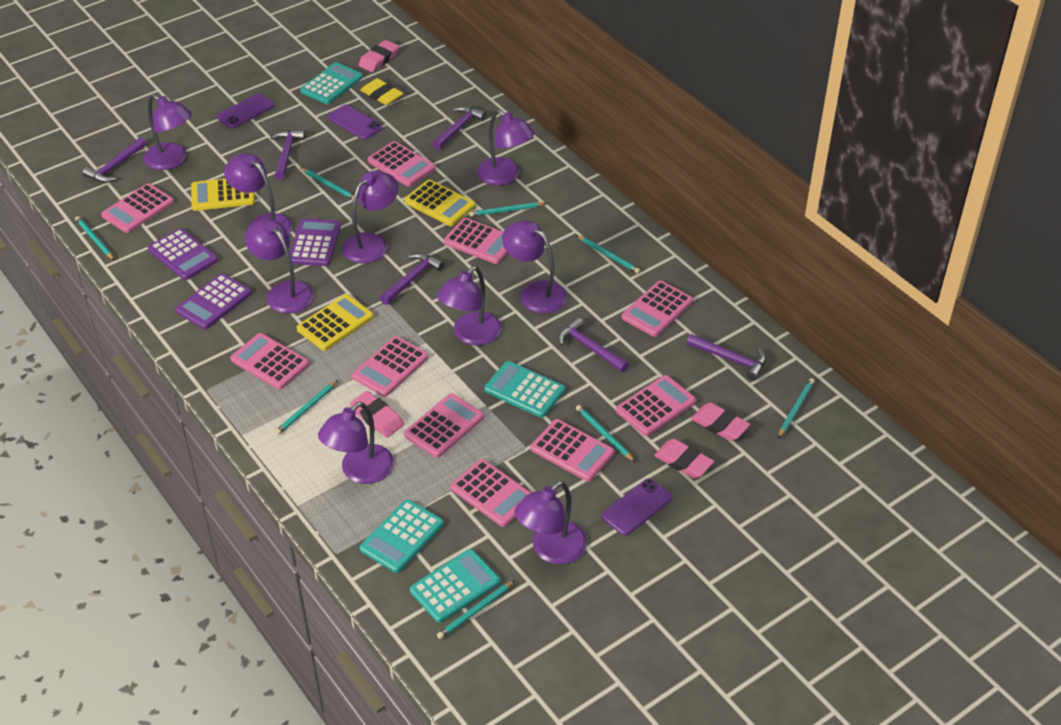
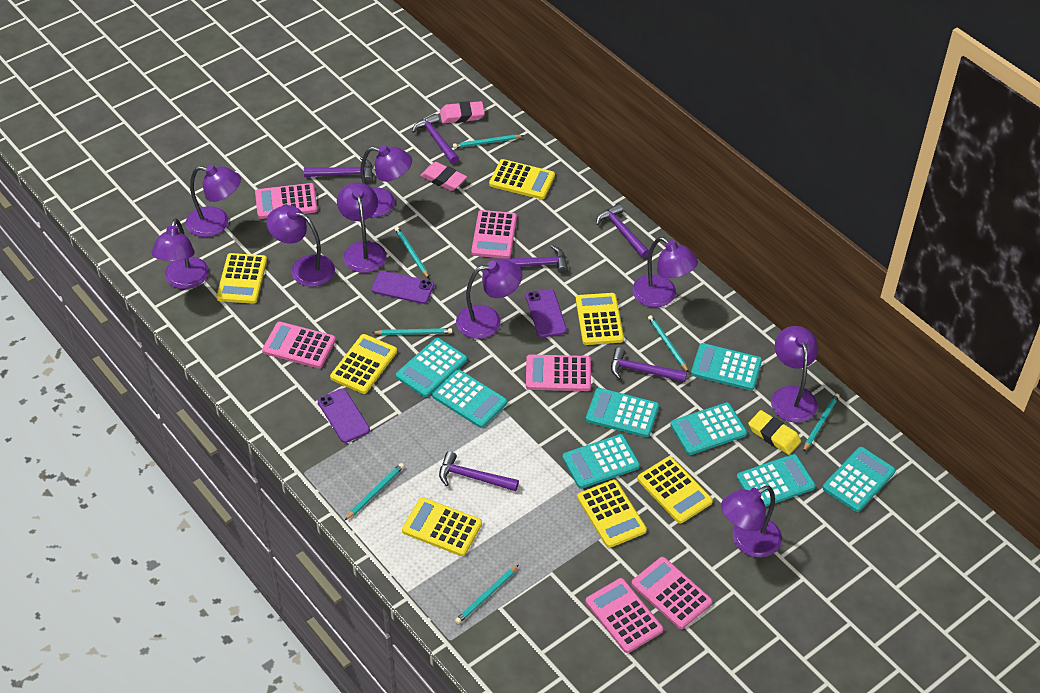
pink calculator: [101,183,174,233] [230,333,309,390] [352,336,428,397] [368,141,435,187] [404,393,484,458] [444,218,508,264] [450,459,531,527] [531,419,614,482] [616,375,696,436] [622,281,693,337] = 10 -> [255,183,318,219] [262,322,336,368] [471,210,517,259] [526,354,591,391] [585,578,663,653] [631,557,712,629] = 6
pink eraser: [350,391,404,437] [358,40,399,72] [654,439,714,478] [691,402,750,441] = 4 -> [420,162,467,191] [440,101,485,123] = 2
purple calculator: [148,228,218,280] [175,273,251,329] [290,218,341,266] = 3 -> none = 0
turquoise calculator: [300,62,363,104] [360,499,444,573] [410,549,500,623] [484,361,565,418] = 4 -> [396,338,467,397] [432,369,507,428] [562,434,640,489] [586,388,659,437] [670,402,747,455] [691,343,762,390] [737,454,816,507] [823,447,896,512] = 8
turquoise pencil: [75,216,114,260] [275,380,338,435] [301,168,354,200] [437,580,515,639] [469,202,547,216] [576,235,640,273] [576,405,635,462] [778,378,815,439] = 8 -> [345,463,404,520] [372,328,452,335] [395,227,429,278] [453,135,524,148] [455,565,519,624] [648,315,689,373] [803,393,840,452] = 7
yellow calculator: [191,179,255,211] [297,294,374,351] [404,180,475,226] = 3 -> [216,253,267,304] [330,334,397,394] [402,497,482,556] [489,159,555,199] [576,293,624,345] [577,479,647,548] [637,457,713,523] = 7

